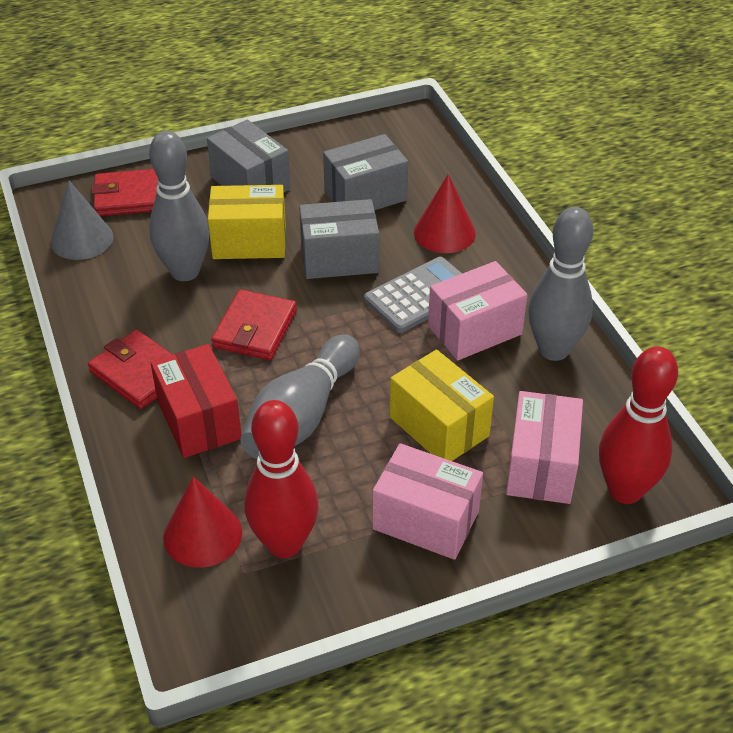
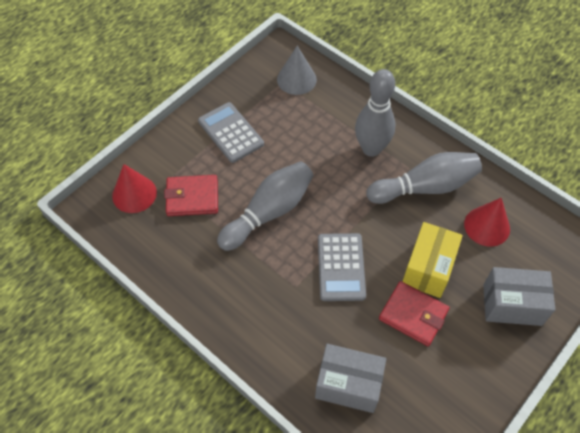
grey box: [207,120,290,192] [299,199,379,279] [323,134,408,210] = 3 -> [315,344,386,413] [483,267,555,326] = 2
grey calculator: [364,257,462,333] = 1 -> [198,102,264,163] [318,233,366,301] = 2
pink box: [372,443,483,560] [428,261,527,361] [506,391,583,504] = 3 -> none = 0
red bowling pin: [245,400,319,558] [599,346,678,504] = 2 -> none = 0
red box: [151,344,241,458] = 1 -> none = 0
red wallet: [88,330,173,409] [91,169,158,216] [211,289,297,360] = 3 -> [164,175,218,216] [379,281,449,346] = 2
yellow box: [208,185,286,259] [390,349,494,461] = 2 -> [402,222,463,298] = 1

